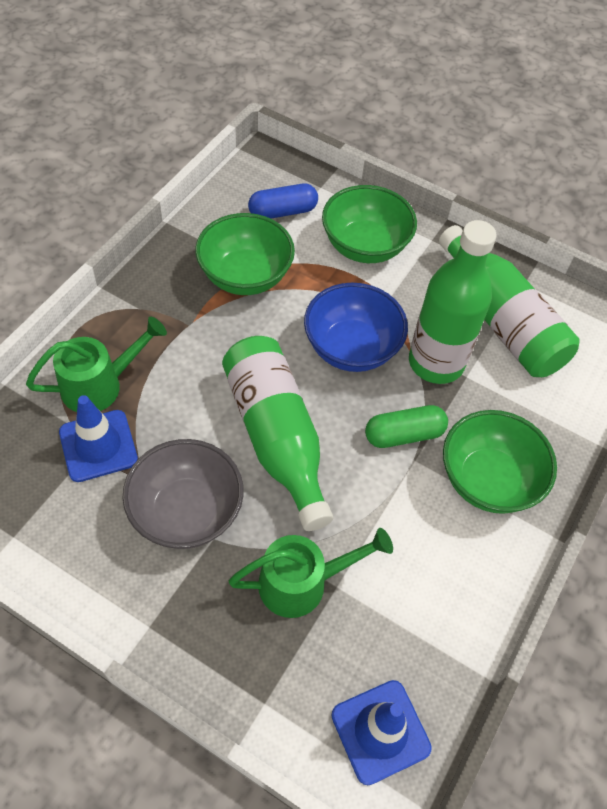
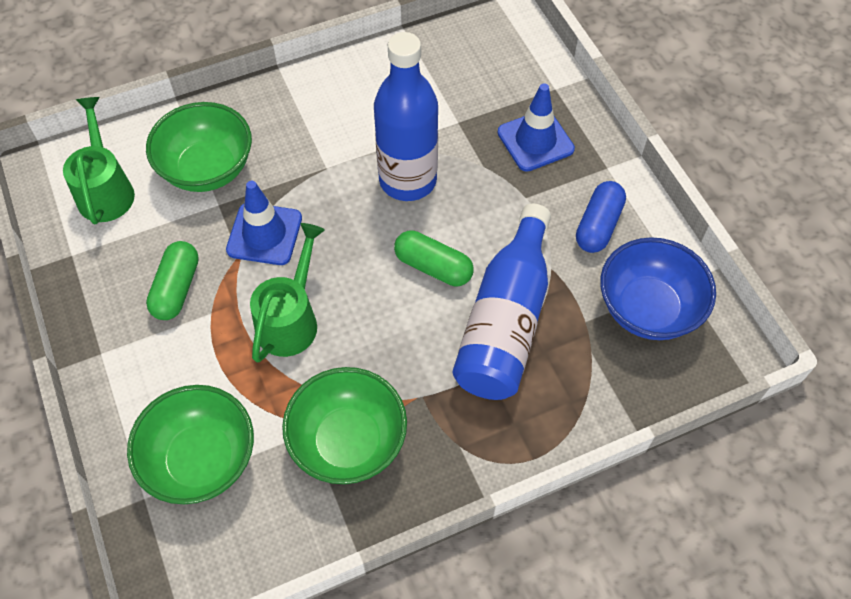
blue bottle: none = 0 -> [374,32,438,201] [453,204,551,400] = 2
green bottle: [222,336,333,531] [409,220,497,384] [439,225,580,377] = 3 -> none = 0
green capsule: [365,405,448,448] = 1 -> [146,241,199,320] [394,230,474,286] = 2
grey bowl: [122,439,244,549] = 1 -> none = 0

